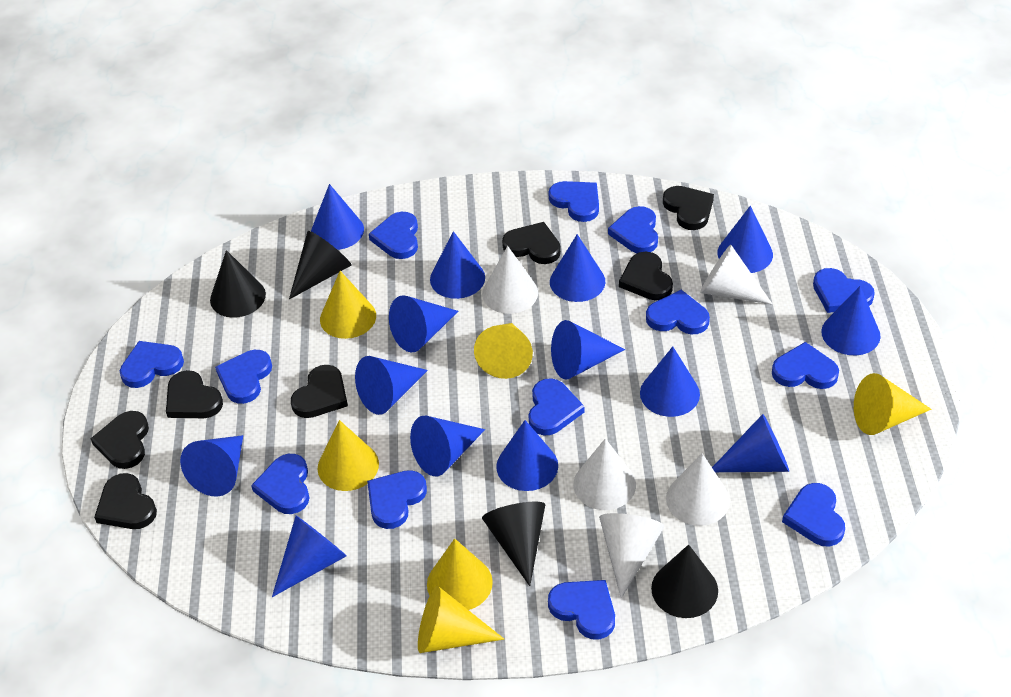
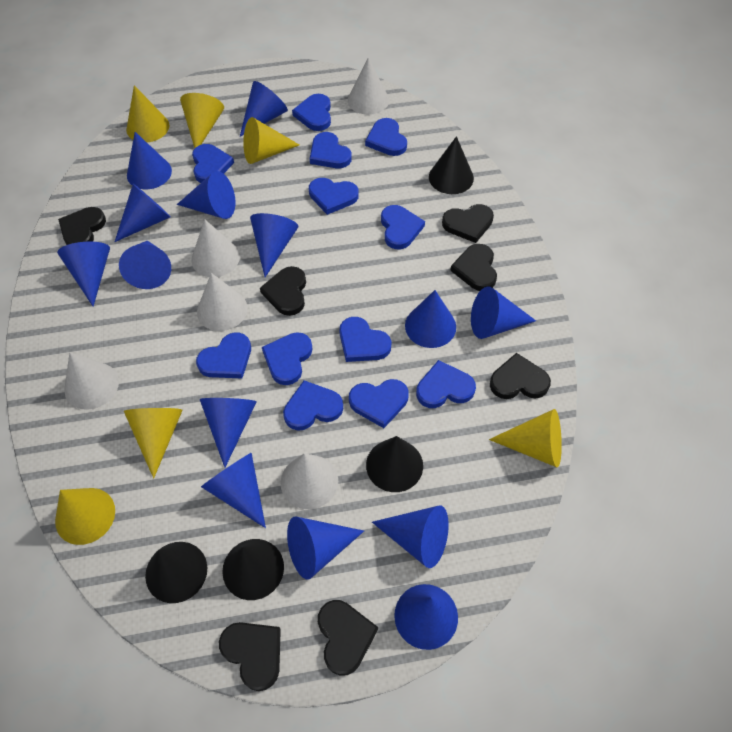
blue heart: [120,341,184,388] [215,350,272,404] [251,454,310,514] [367,470,427,529] [369,212,418,259] [528,378,585,436] [548,580,615,640] [549,181,599,222] [608,206,658,253] [646,290,710,335] [772,342,839,389] [782,483,845,547] [813,268,875,313] = 13 -> [192,144,234,183] [196,332,251,379] [262,332,313,385] [283,380,343,431] [292,94,331,131] [309,178,359,215] [310,132,352,168] [339,317,392,362] [349,379,409,428] [365,118,407,156] [381,205,425,249] [416,360,476,408] = 12

